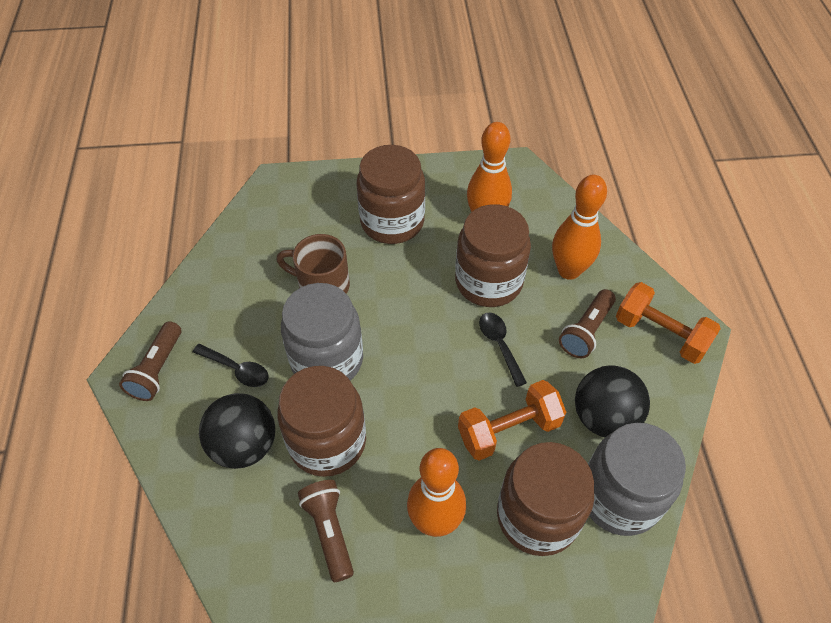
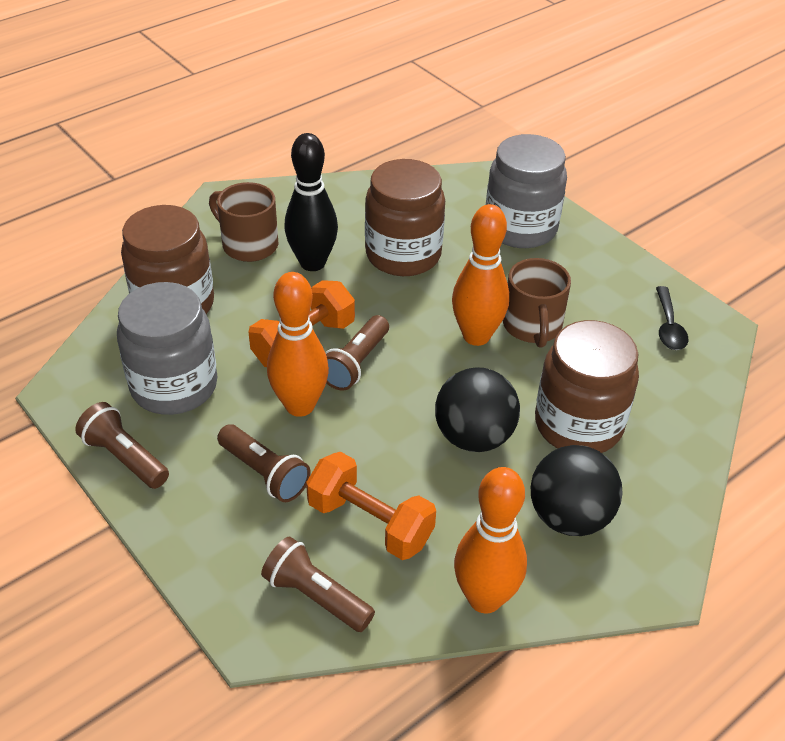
black bowling pin: none = 0 -> [284,133,338,271] = 1
black spoon: [193,344,268,387] [479,312,527,387] = 2 -> [656,286,688,350] = 1
brown flashlight: [119,321,181,401] [298,480,354,582] [559,289,616,358] = 3 -> [75,402,169,489] [217,424,311,502] [261,536,375,632] [325,315,389,391] = 4
brown jar: [277,366,366,477] [356,145,425,244] [455,204,531,307] [497,442,594,556] = 4 -> [121,205,214,314] [365,159,445,276] [535,320,639,453] = 3
brown mug: [276,234,350,294] = 1 -> [209,182,279,262] [503,258,571,348] = 2

